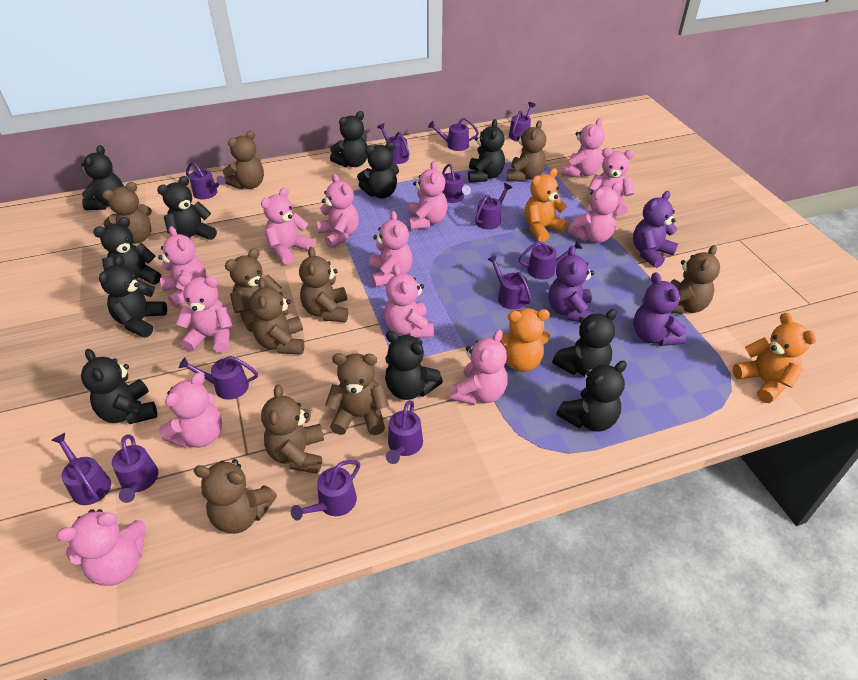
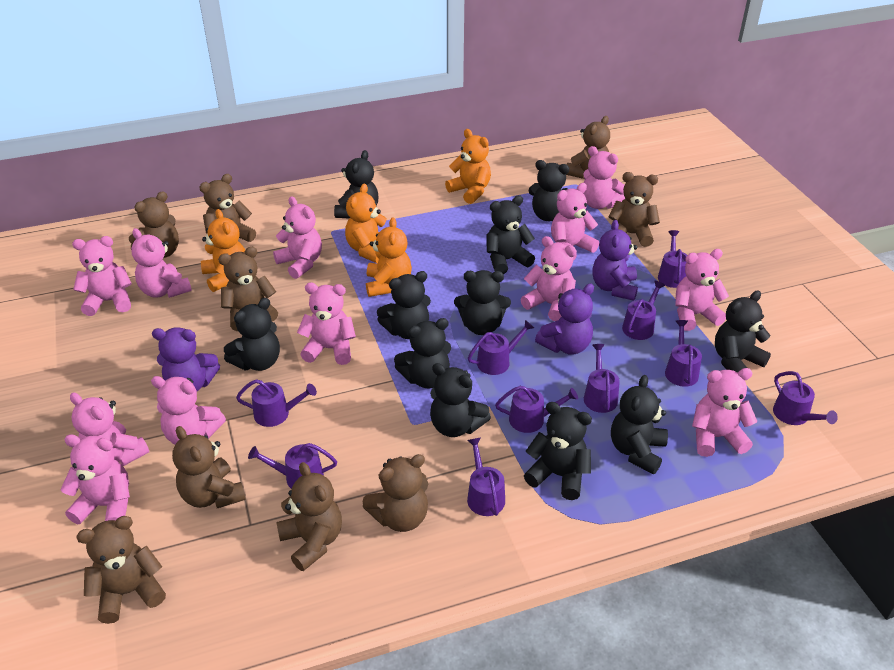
brown teddy bear: [102,182,152,243] [193,459,277,534] [223,131,264,189] [225,248,282,332] [249,278,304,354] [261,384,324,474] [299,247,348,322] [325,353,389,435] [507,120,546,182] [670,245,720,314] = 10 -> [76,516,166,624] [129,191,179,258] [172,426,246,508] [199,174,256,242] [218,247,278,331] [276,462,342,571] [363,454,428,532] [566,116,610,179] [608,172,660,247] = 9
orange teddy bear: [500,308,550,372] [524,168,568,242] [733,312,817,403] = 3 -> [201,209,245,292] [345,184,387,263] [366,217,412,297] [445,129,491,204] = 4
pink teddy bear: [56,509,146,586] [158,226,206,308] [159,372,222,448] [176,275,232,353] [261,187,314,265] [317,173,359,248] [369,211,412,287] [384,265,434,338] [408,161,448,230] [450,330,508,405] [562,118,605,178] [568,182,621,243] [588,148,634,216] = 13 -> [60,434,130,524] [70,393,149,466] [72,236,132,316] [131,228,192,298] [151,376,226,445] [273,196,322,279] [297,282,356,365] [520,236,577,321] [551,183,599,260] [583,146,625,209] [675,249,729,331] [692,368,758,457] = 12
purple watering can: [52,433,111,505] [112,435,158,503] [179,356,258,400] [186,162,226,199] [291,460,360,520] [377,123,410,164] [386,400,423,464] [428,118,479,151] [442,164,471,203] [475,183,512,230] [487,255,532,310] [509,102,536,141] [519,240,583,280] = 13 -> [236,379,317,427] [248,443,337,489] [467,437,505,516] [468,320,534,375] [495,386,578,433] [584,344,620,413] [622,281,665,340] [658,230,687,288] [665,320,702,387] [773,371,838,425] = 10

